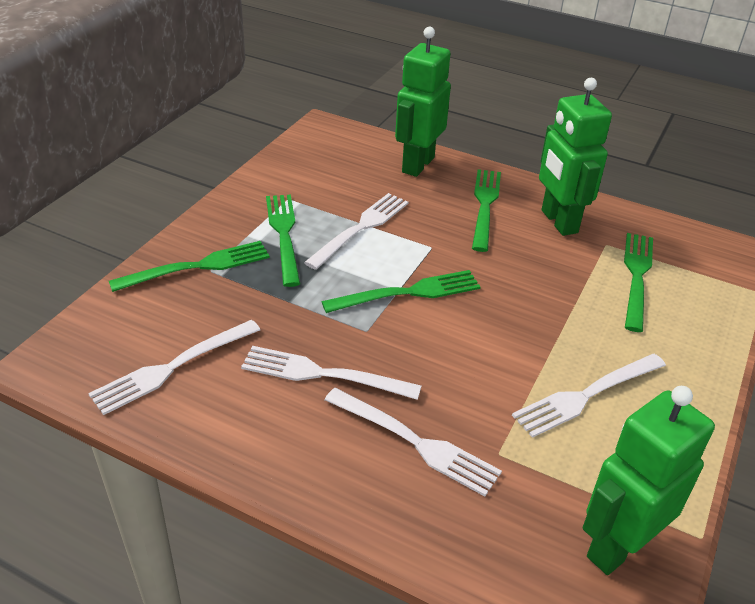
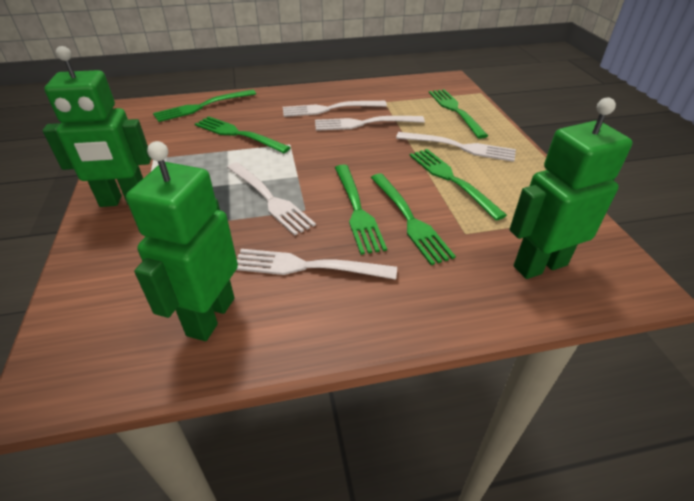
green fork: [109,241,270,292] [266,195,300,287] [321,270,480,313] [472,169,501,252] [624,233,653,332] = 5 -> [153,89,256,122] [195,116,291,154] [335,165,387,255] [371,174,456,265] [410,149,507,221] [429,89,488,139] = 6

